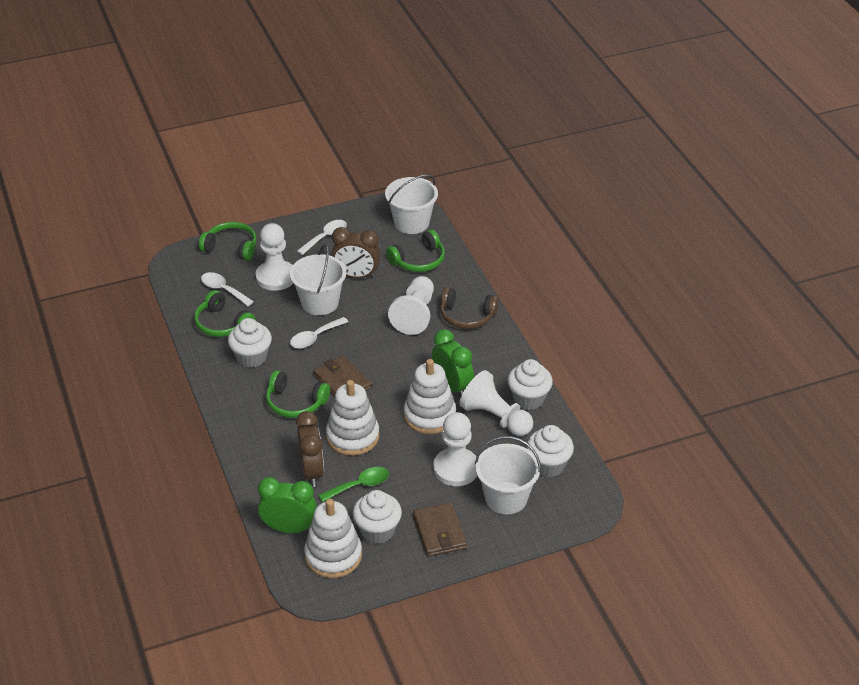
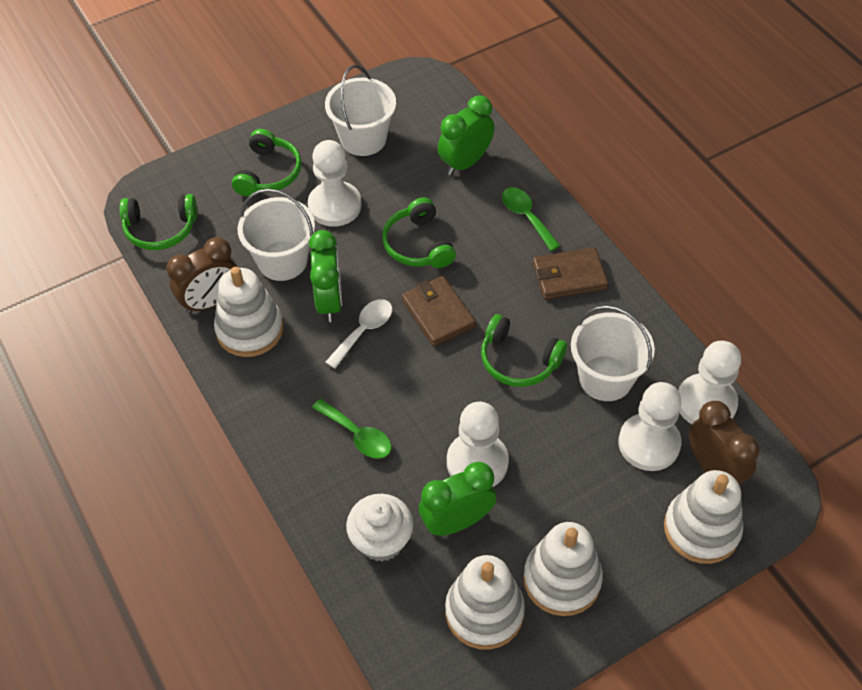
brown headphones: [440,287,499,329] = 1 -> none = 0
green clock: [258,477,317,533] [432,329,474,396] = 2 -> [309,230,342,322] [419,462,497,536] [438,95,494,175] = 3
green spoon: [318,467,389,502] = 1 -> [312,399,392,459] [502,187,560,251] = 2
white cupcake: [228,318,272,368] [352,490,402,544] [508,359,553,410] [527,425,574,477] = 4 -> [346,494,414,562] = 1
white spoon: [201,272,254,306] [290,317,348,349] [297,220,347,255] = 3 -> [325,299,392,369] = 1
white stacking toy: [304,499,362,578] [326,380,379,456] [404,359,456,434] = 3 -> [214,267,283,357] [445,555,525,650] [523,522,603,616] [664,470,743,564] = 4

